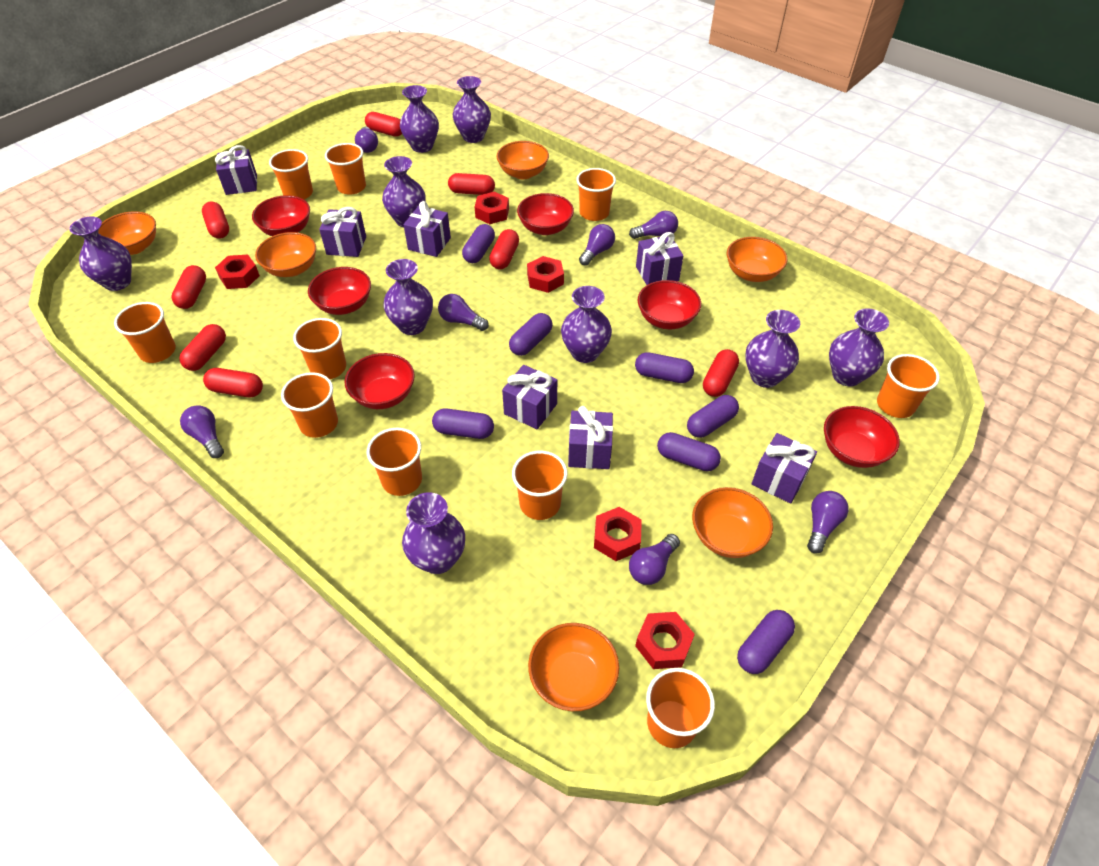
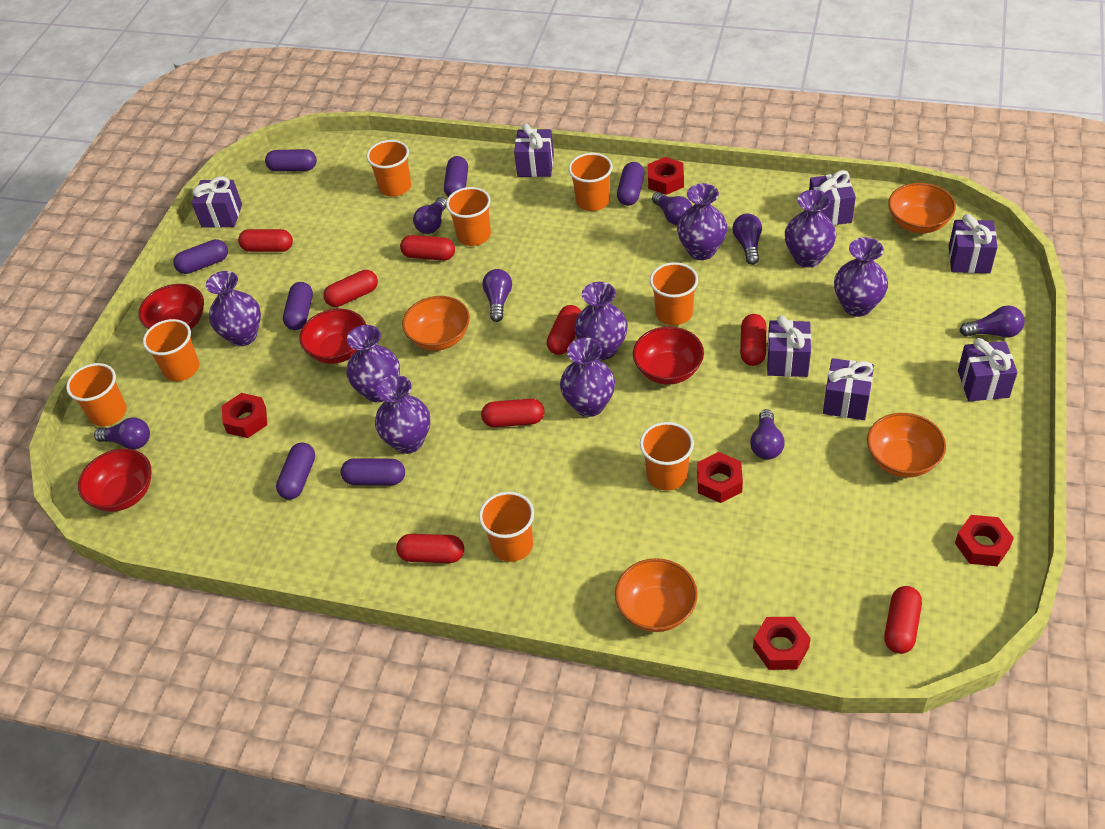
orange bowl: [98,211,156,255] [255,232,316,277] [496,141,549,179] [528,623,619,711] [692,487,773,558] [727,237,788,282] = 6 -> [402,296,470,351] [615,558,698,632] [867,413,946,477] [888,183,956,233] = 4
orange cup: [114,302,176,363] [269,149,313,200] [281,372,338,438] [293,318,346,379] [325,143,366,195] [367,428,422,496] [512,451,568,520] [576,168,616,221] [646,668,715,748] [877,354,940,418] = 10 -> [66,363,127,426] [143,319,199,381] [367,140,411,197] [446,187,491,246] [479,492,534,562] [568,153,613,211] [640,422,694,491] [650,262,698,325] = 8
purple vase: [70,216,132,291] [382,156,426,227] [383,259,433,335] [400,85,439,153] [402,492,465,574] [453,76,491,143] [561,286,612,363] [745,310,800,388] [829,308,889,386] = 9 -> [206,271,261,346] [346,325,400,402] [375,375,430,454] [560,338,615,417] [574,282,628,360] [677,183,728,260] [785,190,836,268] [834,237,888,317] = 8
red bowl: [252,195,310,236] [308,267,371,315] [345,353,415,409] [517,193,574,235] [637,280,701,329] [824,406,900,468] = 6 -> [78,449,151,512] [138,284,204,330] [299,309,366,364] [633,326,704,385] = 4

